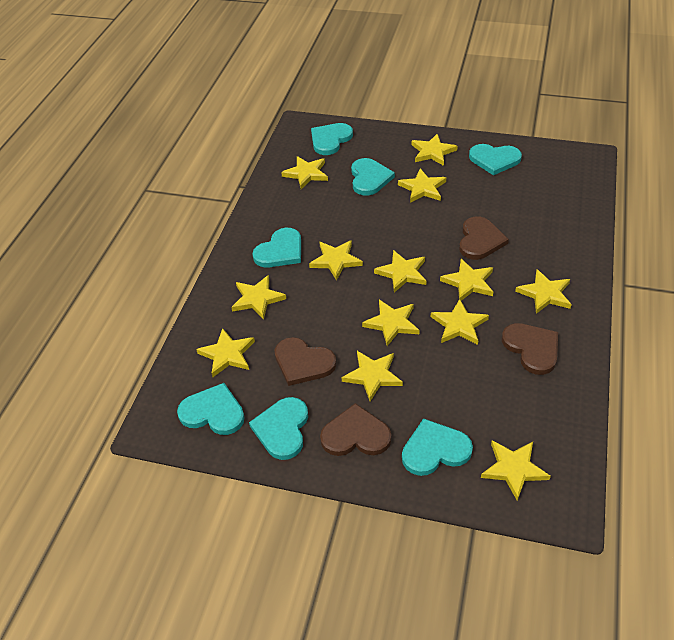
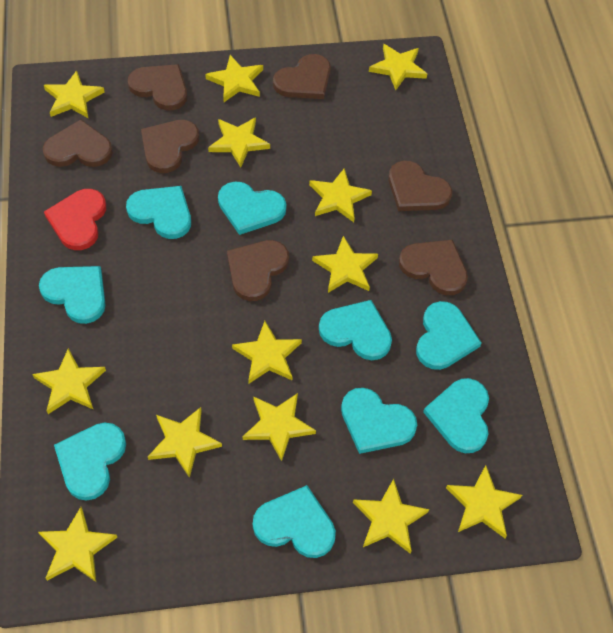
brown heart: [275,337,336,386] [320,403,391,456] [459,217,509,260] [502,323,558,375] = 4 -> [43,119,113,167] [128,64,187,110] [141,120,199,173] [227,240,289,301] [273,54,331,99] [389,161,452,211] [399,240,468,295] = 7
red heart: none = 0 -> [44,189,106,250] = 1
turquoise heart: [177,383,245,435] [249,397,308,460] [252,228,301,268] [311,123,353,155] [351,158,395,196] [402,418,473,476] [469,144,522,175] = 7 -> [39,266,105,324] [54,423,126,500] [126,186,191,239] [218,182,286,235] [253,485,336,558] [319,300,392,360] [341,388,417,454] [416,301,482,370] [423,378,489,453] = 9

